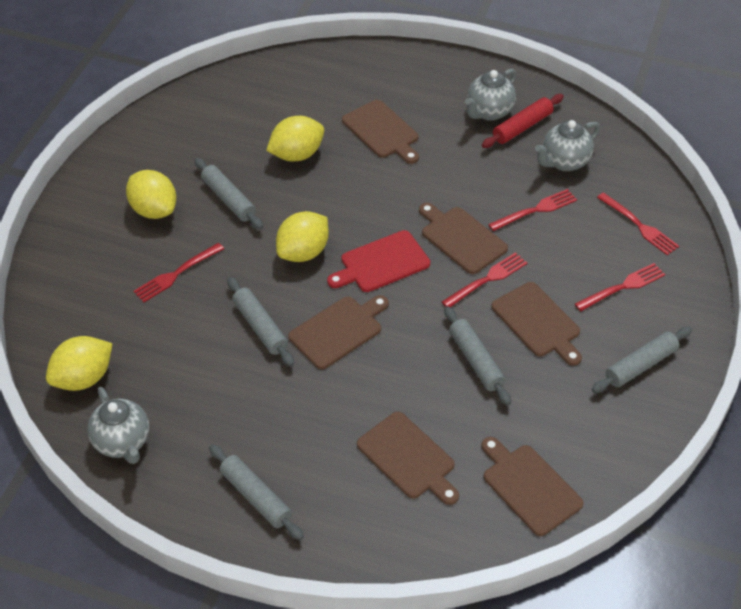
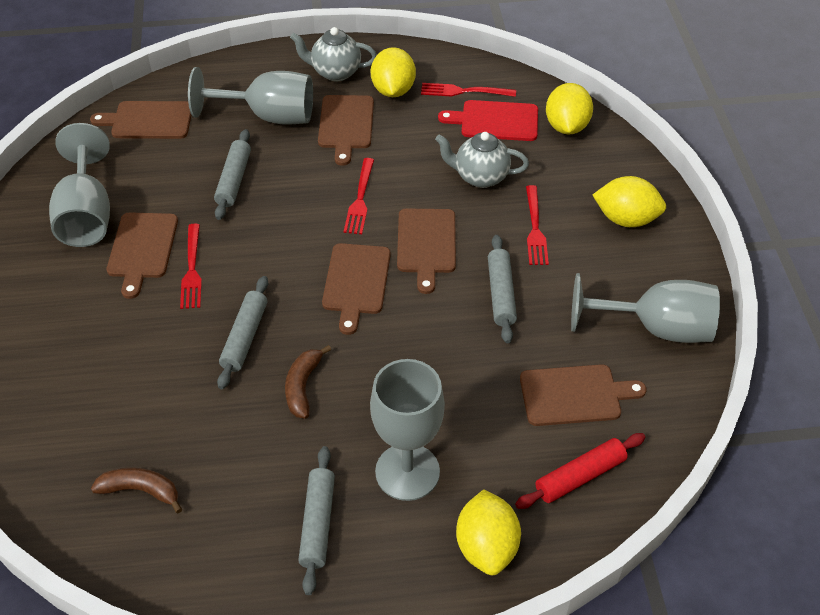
brown banana: none = 0 -> [91,467,182,513] [285,345,331,419] = 2
grey goblet: none = 0 -> [49,123,110,247] [188,67,313,125] [370,359,445,501] [571,273,720,343] = 4
grey rolling pin: [194,158,263,229] [209,444,304,540] [227,277,294,367] [444,306,511,405] [592,327,692,393] = 5 -> [214,129,251,220] [217,276,268,389] [298,446,335,595] [488,235,517,343] = 4
grey teapot: [87,387,149,464] [465,69,517,120] [535,120,600,171] = 3 -> [290,27,377,81] [435,132,529,188] = 2
red fork: [134,243,224,302] [442,252,527,307] [488,189,577,231] [575,263,665,311] [597,192,679,256] = 5 -> [180,223,202,309] [344,158,374,234] [421,83,516,97] [526,185,549,265] = 4

